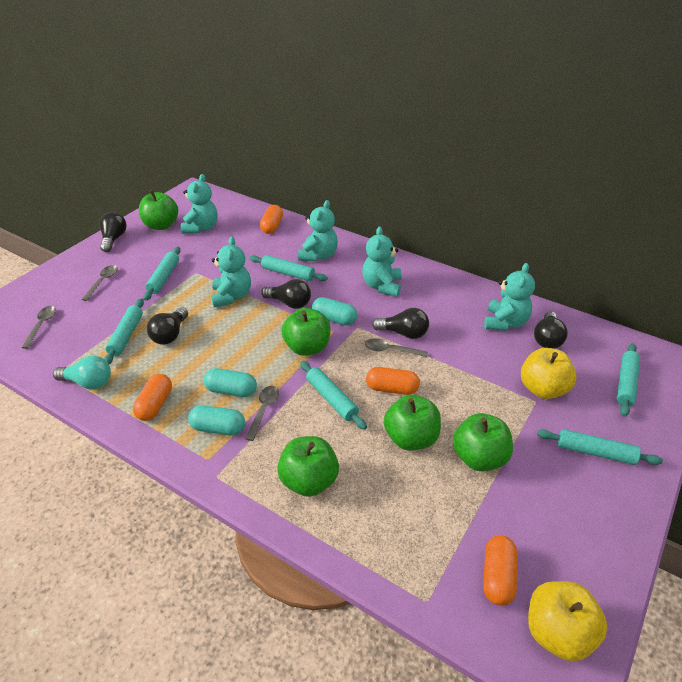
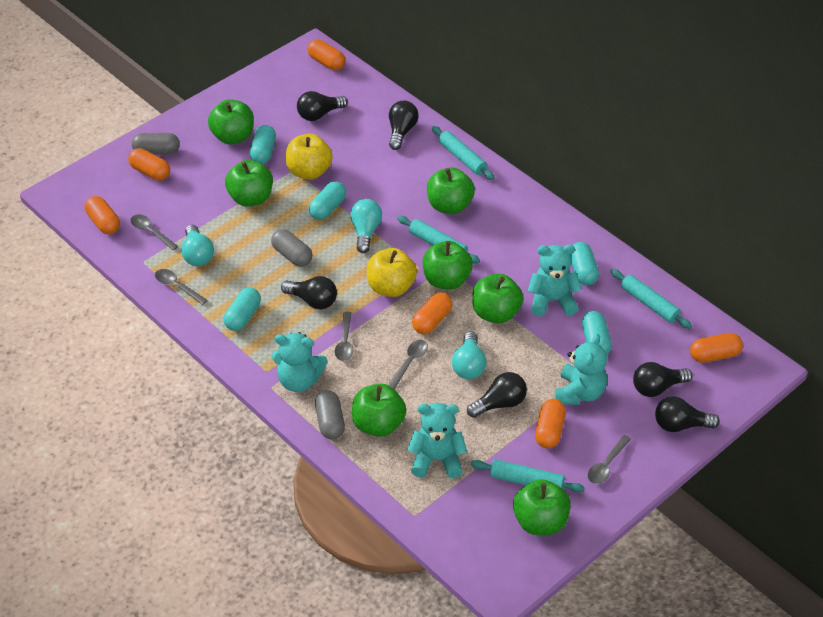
black light bulb: [99,212,127,252] [147,307,188,345] [261,279,311,309] [372,308,429,339] [534,311,568,349] = 5 -> [281,276,337,309] [297,91,348,121] [389,101,419,150] [467,372,527,418] [633,362,692,397] [655,396,720,432] = 6
green apple: [139,190,178,230] [277,436,339,497] [282,308,331,356] [384,395,441,451] [453,413,513,471] = 5 -> [208,99,254,144] [225,160,273,207] [352,384,406,437] [423,241,473,290] [427,167,475,214] [472,274,523,323] [513,479,571,535] = 7
grey capsule: none = 0 -> [132,133,180,155] [271,229,312,267] [315,390,345,440] = 3
grey spoon: [21,306,56,349] [82,265,118,301] [245,386,279,441] [365,338,428,357] = 4 -> [130,214,178,250] [155,269,207,305] [335,312,353,361] [388,340,428,390] [588,435,631,484] = 5
orange capsule: [133,374,172,421] [260,205,283,234] [366,367,420,395] [483,535,517,606] = 4 -> [85,196,120,234] [128,148,170,181] [308,39,345,70] [412,293,452,334] [535,399,566,448] [690,333,743,363] = 6
turquoise capsule: [188,405,245,436] [204,368,257,397] [312,297,357,326] = 3 -> [224,287,261,331] [250,125,276,164] [309,181,346,220] [570,242,599,285] [582,311,612,355] = 5
turquoise light bulb: [53,356,111,390] = 1 -> [181,225,214,266] [350,199,382,253] [452,332,486,379] = 3
turquoise rolling pin: [104,298,144,364] [143,247,181,301] [249,255,328,281] [300,361,367,430] [537,429,663,465] [617,343,640,417] = 6 -> [397,216,480,263] [432,126,495,180] [471,459,585,493] [610,269,692,329] = 4
turquoise teddy bear: [181,174,218,234] [211,236,251,307] [298,200,338,262] [362,226,402,297] [484,263,535,331] = 5 -> [272,332,328,392] [408,403,467,478] [528,245,582,316] [555,334,607,405] = 4

